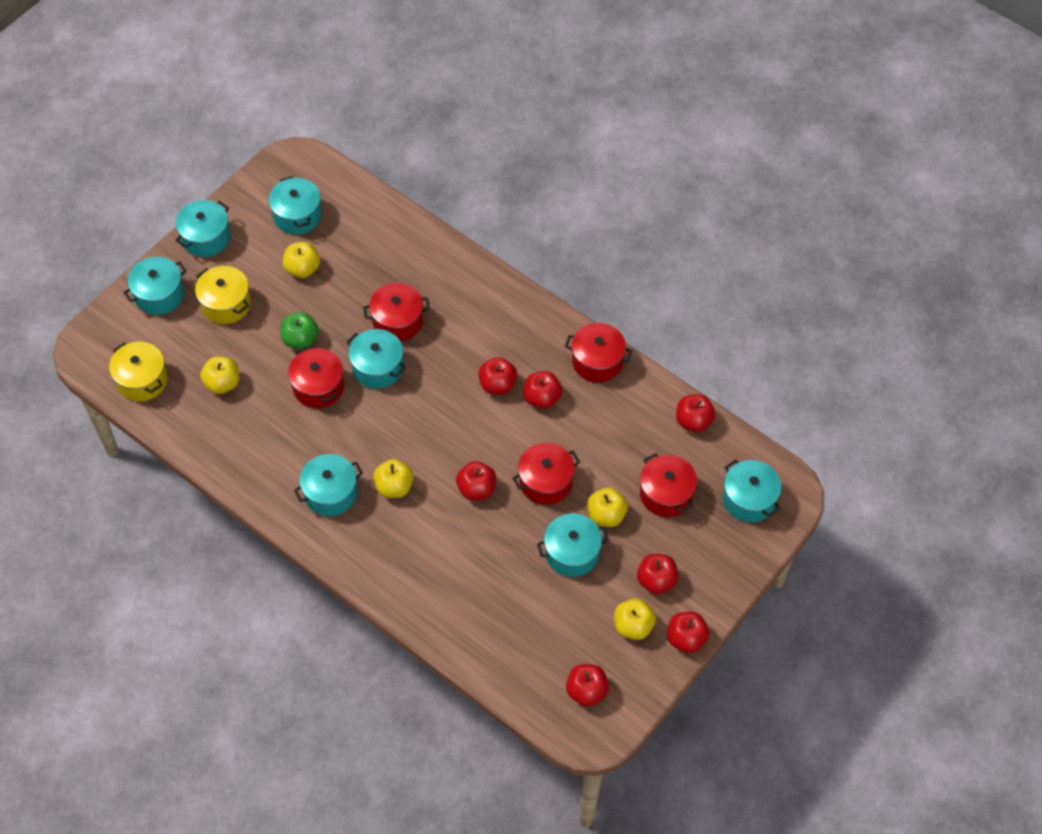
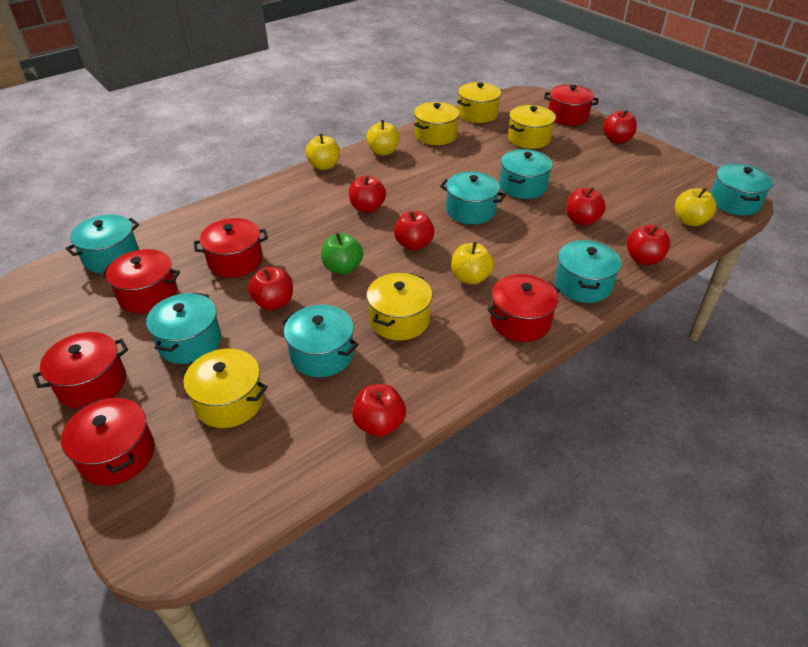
red pot: [288,347,344,408] [363,283,430,341] [512,443,580,505] [565,323,632,382] [640,453,697,517] = 5 -> [33,332,128,409] [61,398,155,486] [101,249,180,313] [194,218,268,278] [487,274,560,342] [544,85,599,126] = 6
yellow apple: [200,356,239,394] [283,242,320,278] [373,459,414,498] [588,488,628,527] [614,598,656,640] = 5 -> [305,134,340,170] [366,120,400,156] [451,242,494,285] [675,188,717,226] = 4
yellow pot: [109,342,168,402] [195,266,251,324] = 2 -> [180,348,268,428] [367,273,432,341] [414,102,460,145] [457,82,501,123] [508,105,556,149] = 5

